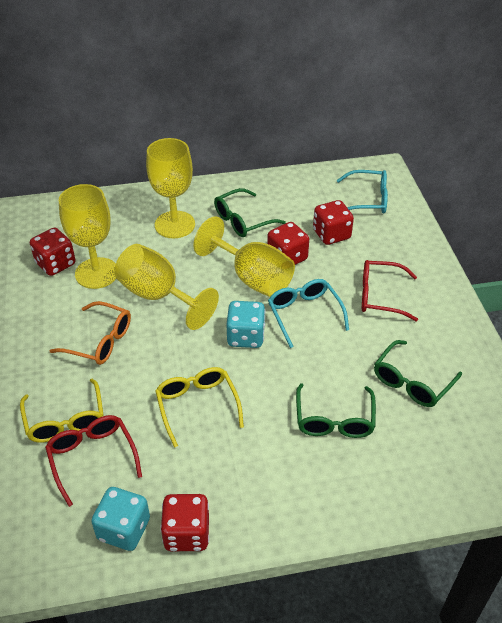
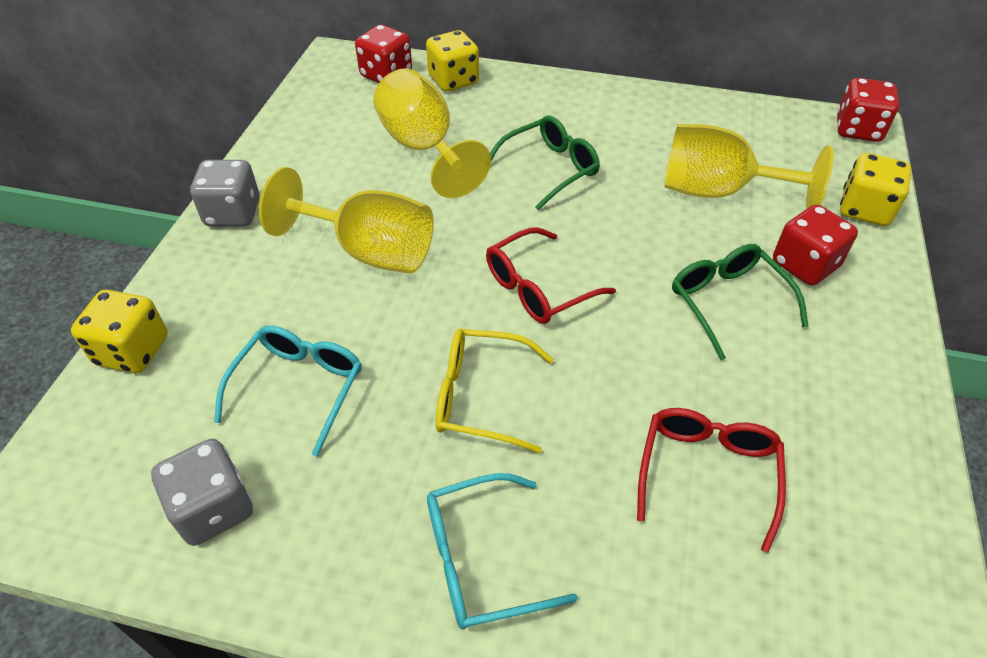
green glasses: [214,188,286,237] [296,383,376,438] [374,340,462,407] = 3 -> [490,116,600,210] [672,244,808,360] = 2
grey dice: none = 0 -> [151,439,253,546] [190,160,260,226] = 2
orange glasses: [50,301,131,365] = 1 -> none = 0
red dice: [30,228,76,276] [160,494,209,551] [267,222,309,265] [313,200,354,245] = 4 -> [355,25,412,83] [773,204,858,286] [837,78,899,142] = 3
turquoise dice: [91,487,150,551] [226,301,265,348] = 2 -> none = 0
yellow dice: none = 0 -> [71,290,168,373] [426,30,479,92] [840,153,912,226] = 3
yellow glasses: [20,379,104,443] [156,367,244,448] = 2 -> [436,329,554,454] = 1
yellow goblet: [59,184,116,289] [114,244,219,330] [146,138,195,238] [193,216,295,297] = 4 -> [259,167,434,274] [373,68,491,198] [664,124,833,209] = 3

